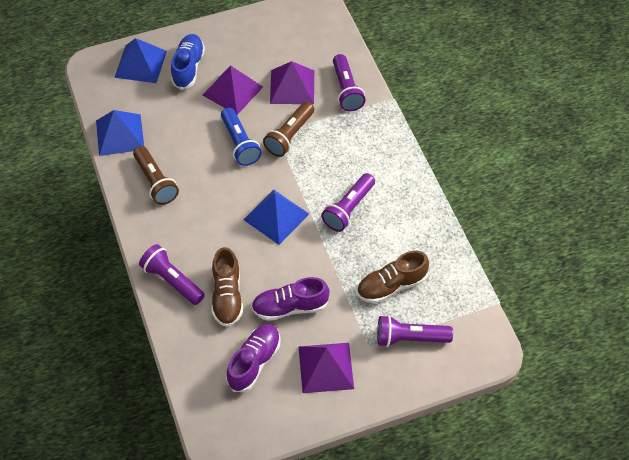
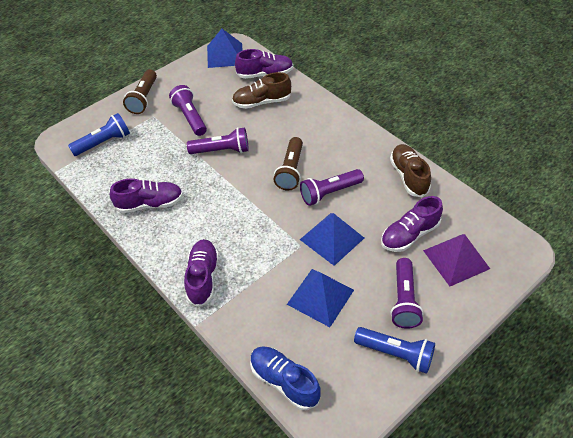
blue flashlight: [221,107,262,166] = 1 -> [68,113,130,156] [354,327,435,374] = 2
purple pyramid: [203,65,263,115] [270,61,314,104] [299,343,354,393] = 3 -> [423,234,490,286] = 1
purple shoe: [226,324,281,392] [251,277,329,321] = 2 -> [110,178,183,213] [184,239,219,307] [235,49,293,79] [381,196,443,252] = 4

